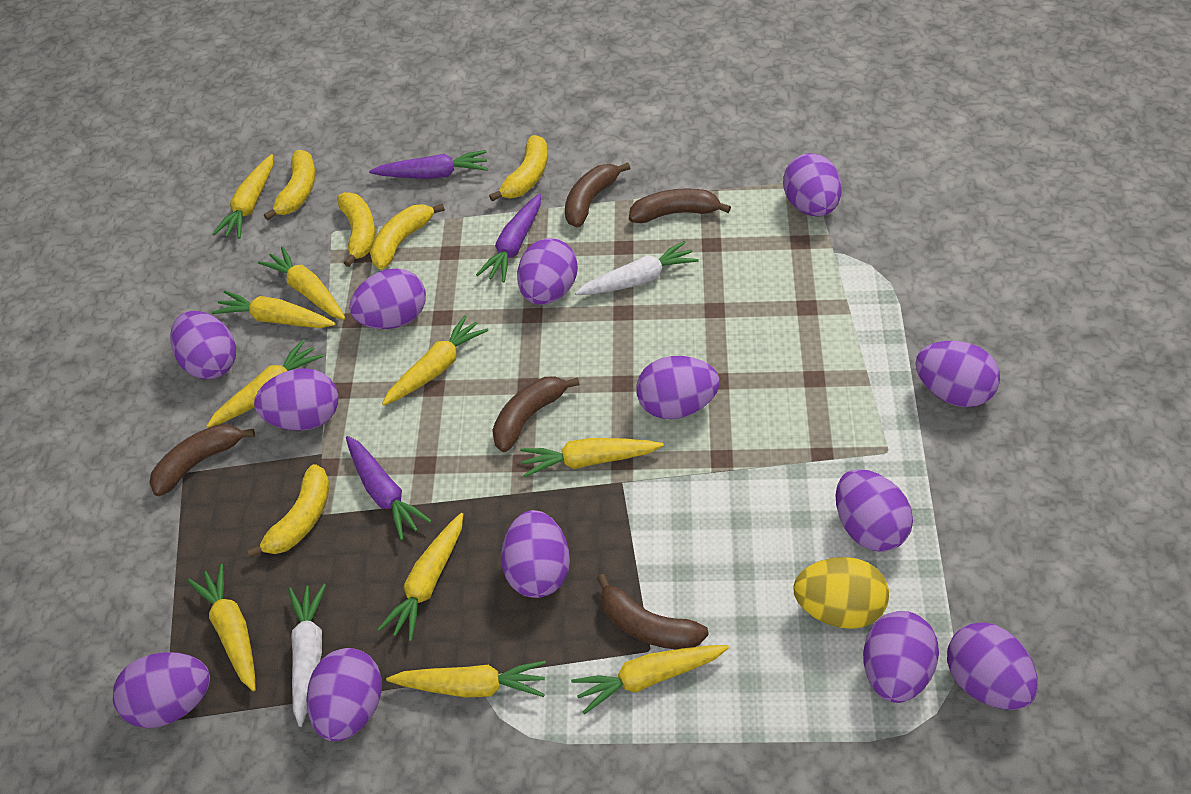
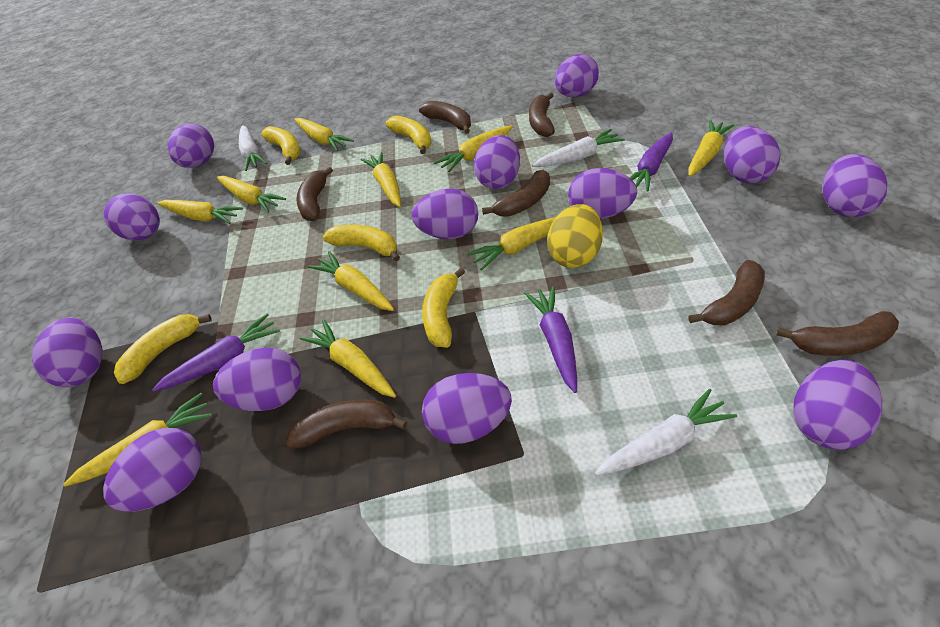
brown banana: [149,424,255,496] [492,376,580,452] [565,163,630,228] [597,574,709,649] [629,189,731,223] = 5 -> [286,399,407,449] [296,167,333,221] [419,101,471,134] [482,170,550,217] [529,92,555,137] [688,260,765,325] [776,311,899,356] = 7
white carrot: [288,584,326,727] [575,241,699,295] = 2 -> [239,125,267,171] [532,129,625,167] [595,389,737,476] = 3

